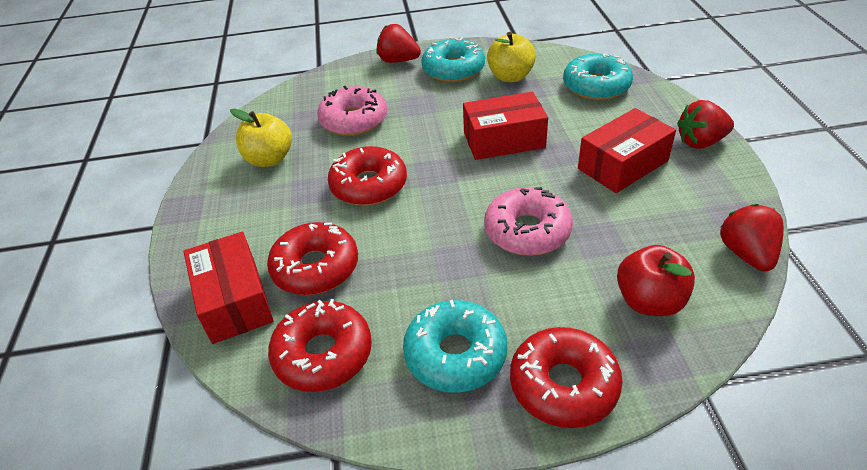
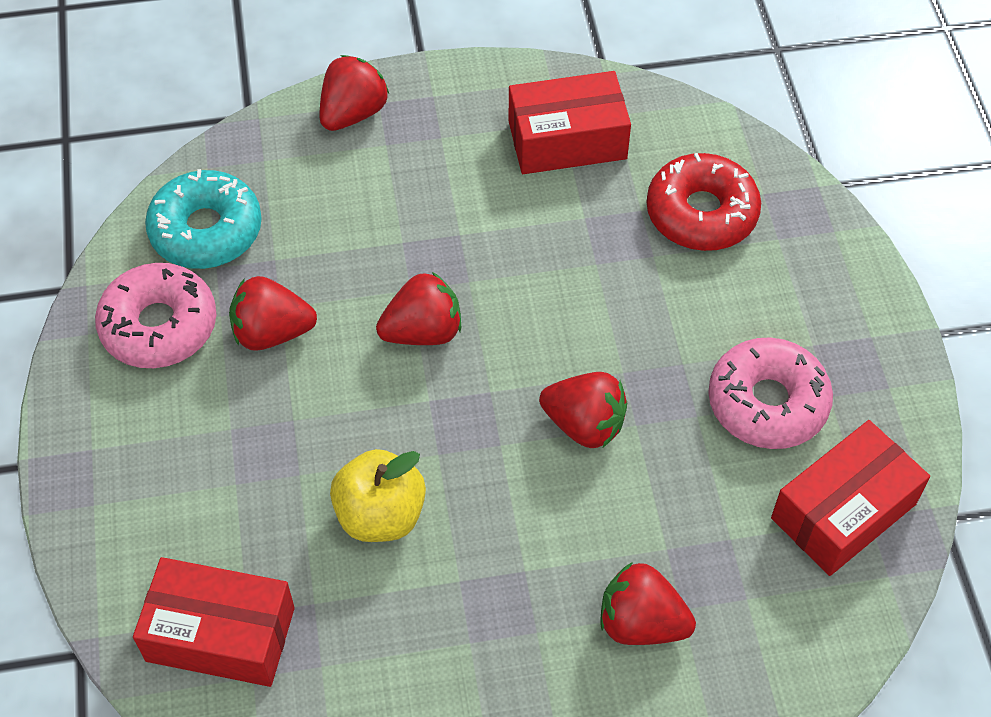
red apple: [617,245,695,316] = 1 -> none = 0
red donut: [267,222,358,295] [268,299,372,392] [328,146,407,206] [510,327,623,428] = 4 -> [647,153,761,251] = 1
red strawberry: [376,24,421,63] [677,100,734,149] [720,204,784,272] = 3 -> [229,276,317,351] [320,55,389,131] [376,272,461,345] [539,372,627,448] [600,562,696,645] = 5
turquoise donut: [403,300,507,393] [421,37,485,82] [563,53,633,100] = 3 -> [145,169,262,269] = 1
yellow apple: [230,109,292,167] [487,32,536,82] = 2 -> [330,449,426,542] = 1

